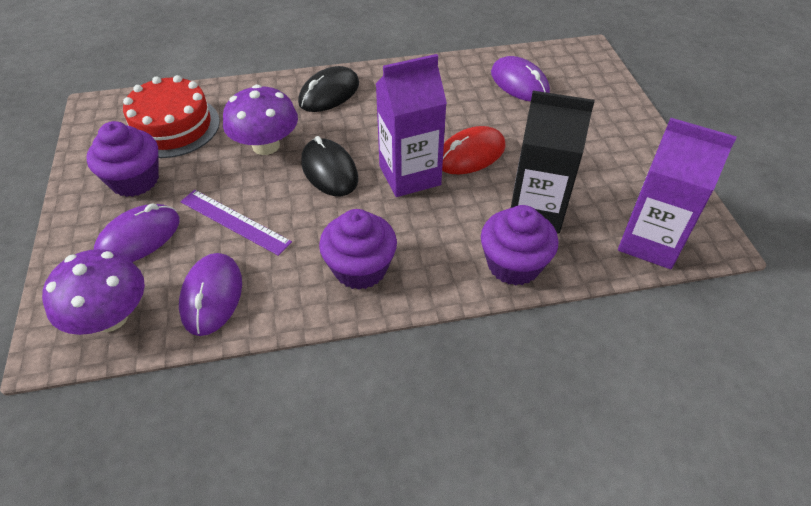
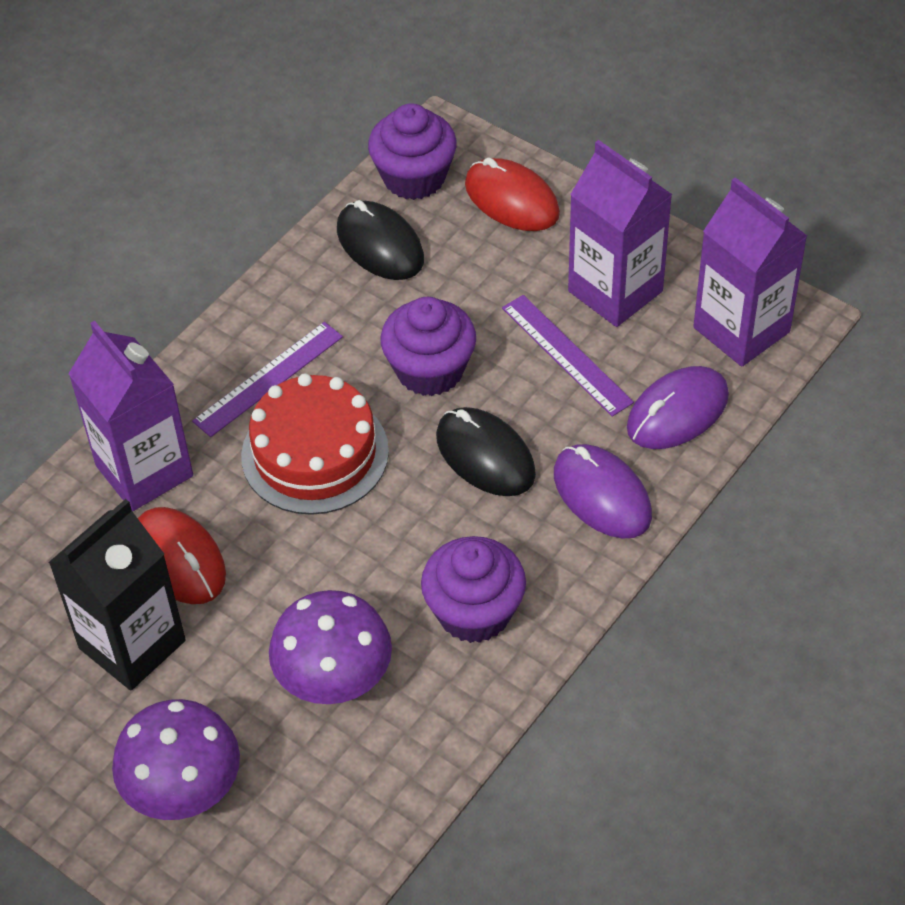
purple carton: [376,54,447,197] [618,118,737,269] = 2 -> [68,321,193,511] [568,140,673,327] [693,177,807,367] = 3
purple mouse: [94,203,180,262] [179,253,242,336] [491,56,550,102] = 3 -> [554,444,652,539] [627,366,729,449] = 2
purple ruler: [180,190,292,256] = 1 -> [192,322,343,437] [502,295,634,417] = 2
red mouse: [442,126,506,174] = 1 -> [138,507,226,604] [465,157,560,231] = 2

